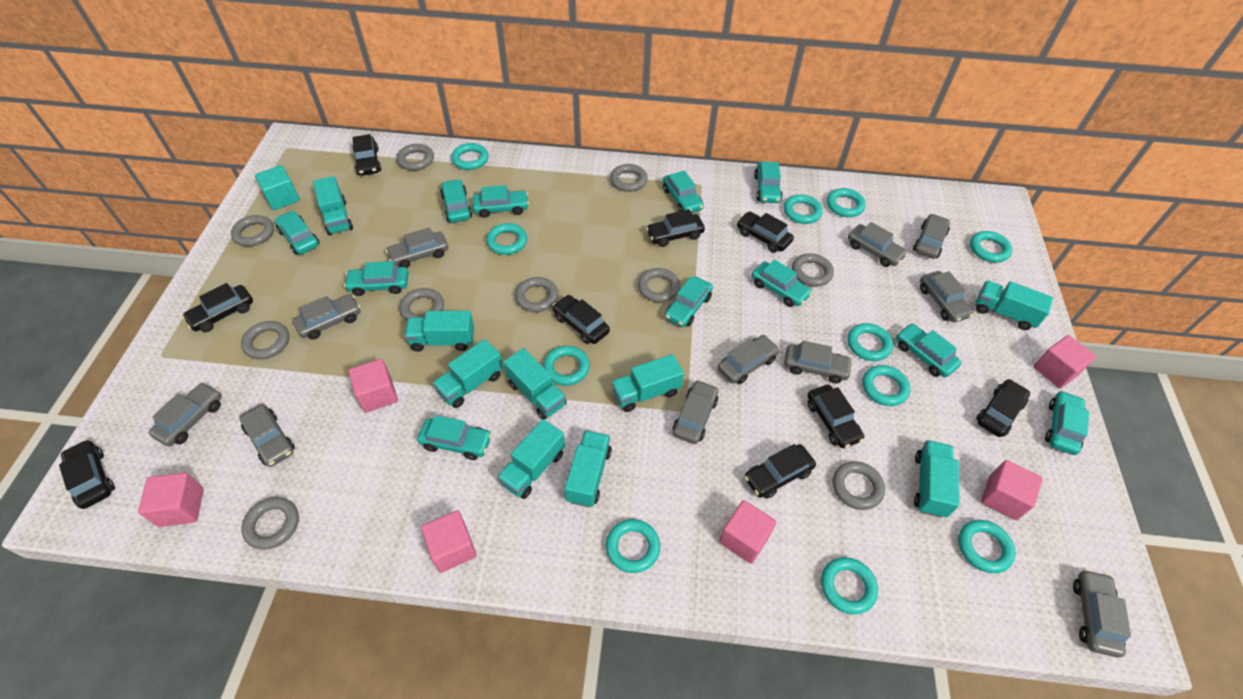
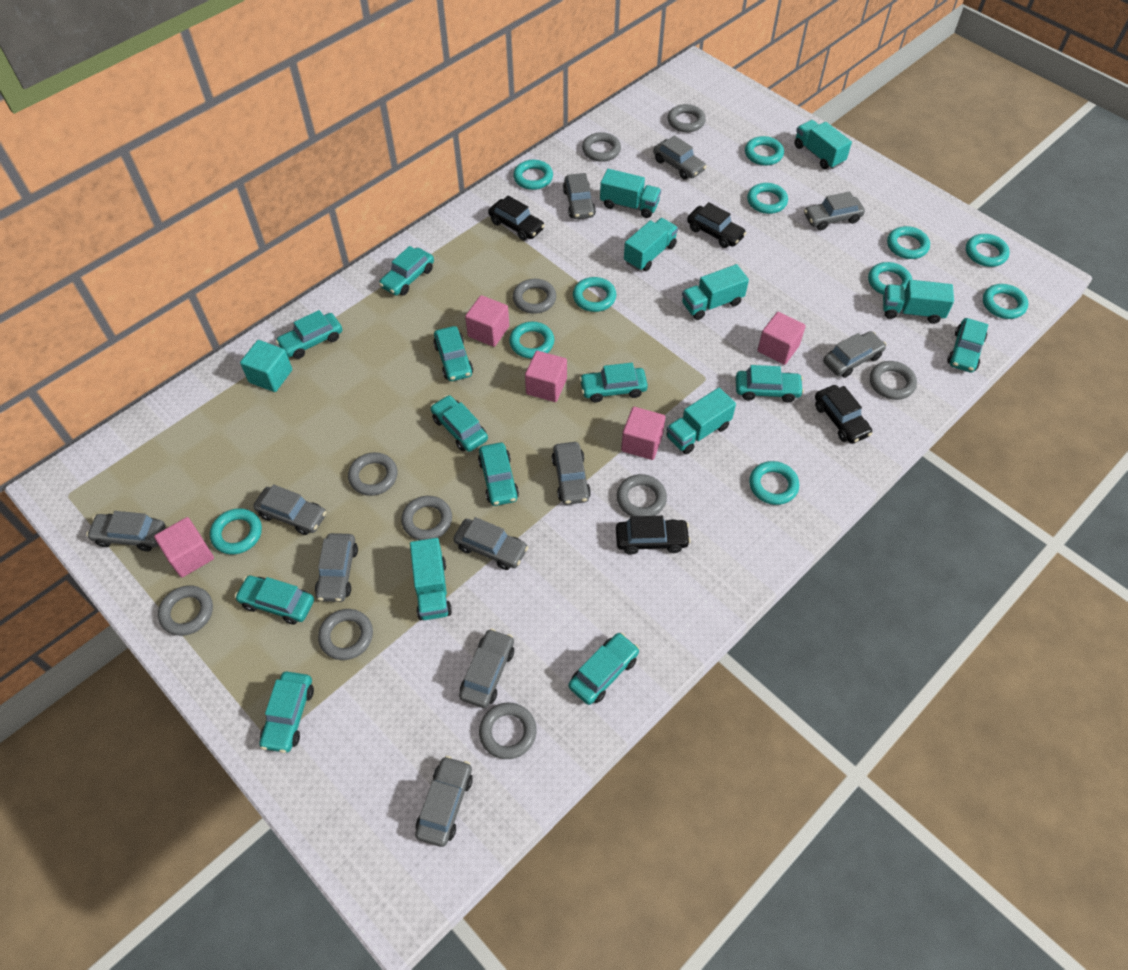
black car: [59,440,115,509] [182,283,253,332] [352,134,381,176] [552,295,610,344] [646,209,705,247] [737,211,794,253] [744,444,816,499] [807,385,864,448] [976,379,1030,437] = 9 -> [488,196,545,241] [616,516,691,555] [687,202,746,248] [815,385,872,444] = 4
pink cube: [138,473,204,527] [348,359,398,413] [421,510,477,573] [719,500,777,564] [981,460,1043,520] [1034,335,1096,389] = 6 -> [154,517,214,577] [465,295,509,347] [525,351,567,402] [621,407,665,460] [757,312,806,365] = 5
turquoise truck: [313,176,353,235] [405,310,474,352] [433,339,503,408] [497,419,565,499] [503,348,567,420] [565,430,612,507] [612,354,684,412] [914,440,960,518] [976,281,1053,330] = 9 -> [410,538,452,620] [600,169,661,218] [624,218,678,271] [666,388,736,454] [682,264,749,320] [794,120,852,169] [883,280,954,324] = 7

